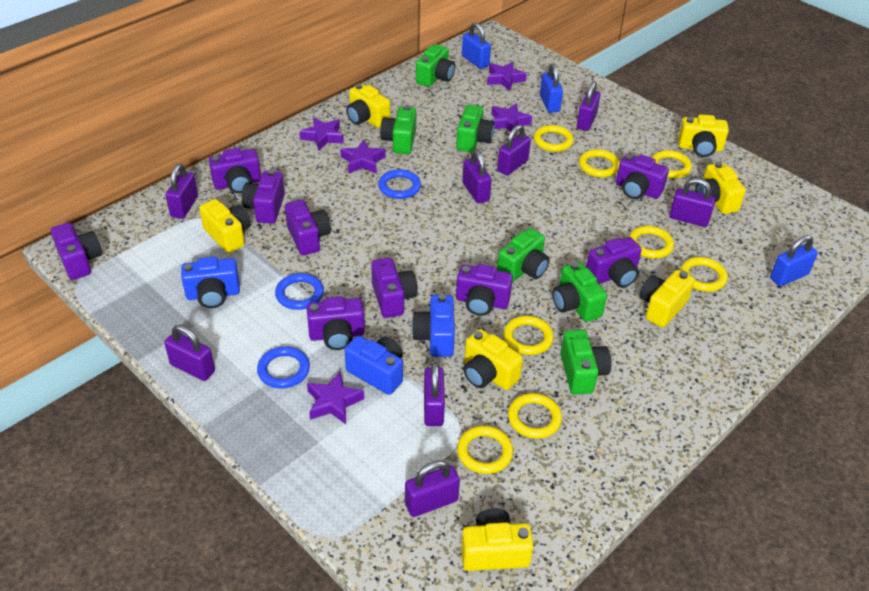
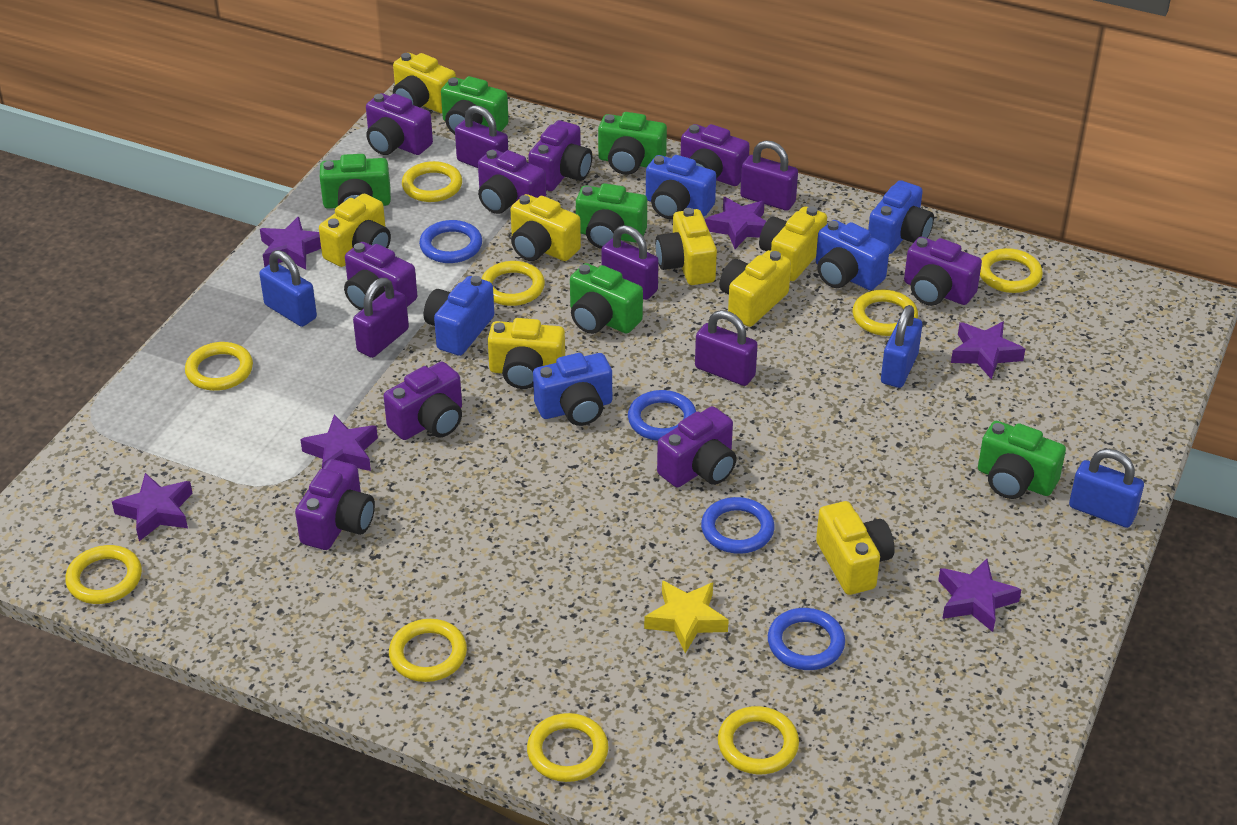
blue camera: [181,257,240,308] [344,336,403,395] [411,294,455,357] = 3 -> [424,276,494,356] [533,353,612,426] [646,155,716,219] [816,220,890,290] [868,180,934,254] = 5
blue ring: [257,346,310,389] [275,273,324,310] [378,169,421,199] = 3 -> [419,220,482,263] [628,390,696,441] [701,497,775,554] [768,608,845,670] = 4
purple padlock: [164,325,215,381] [166,163,198,219] [405,460,460,517] [424,362,445,426] [462,150,492,203] [497,125,531,176] [577,81,601,131] [669,178,716,227] = 8 -> [353,278,409,358] [455,105,508,168] [601,225,659,300] [695,310,758,386] [740,140,798,211] = 5
purple star: [300,117,344,150] [307,372,364,424] [340,140,386,174] [487,61,527,91] [491,103,532,136] = 5 -> [112,473,193,541] [260,217,321,270] [300,415,378,471] [705,197,766,249] [938,559,1022,632] [951,321,1025,380] = 6
yellow camera: [199,199,251,253] [346,84,390,128] [461,508,534,571] [463,329,523,390] [639,270,695,328] [678,114,729,157] [695,162,746,214] = 7 -> [319,194,391,267] [393,53,456,114] [488,318,565,389] [511,194,581,261] [655,208,717,285] [719,250,791,327] [759,206,827,281] [816,501,895,595] = 8
yellow ring: [457,426,513,474] [504,316,554,355] [508,393,562,439] [534,125,574,152] [579,149,620,177] [629,226,674,259] [652,150,692,178] [680,257,728,292] = 8 -> [65,545,142,604] [185,342,253,391] [389,619,467,682] [402,161,462,202] [481,261,545,306] [527,713,608,782] [718,706,799,774] [852,290,918,336] [980,248,1043,293] = 9
yellow star: none = 0 -> [644,580,729,653] = 1

